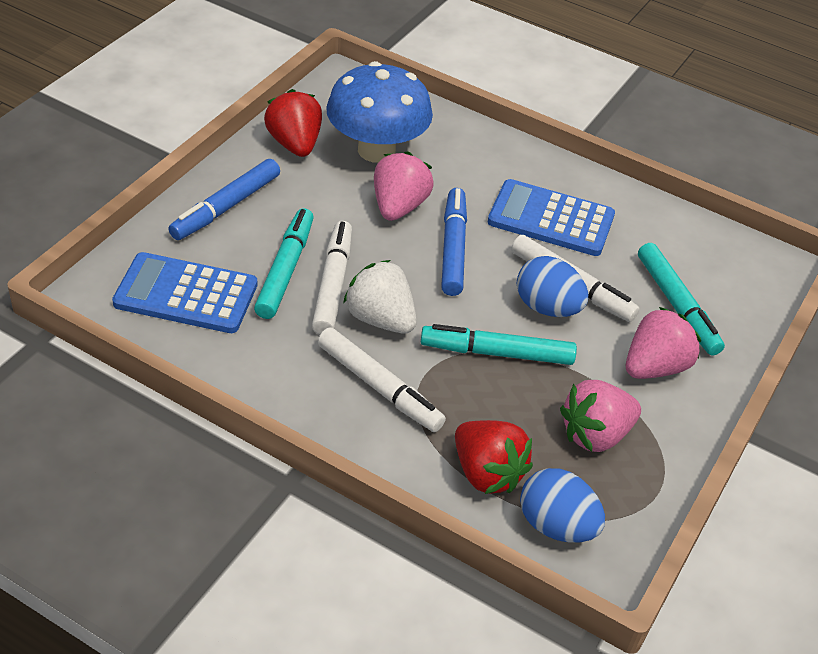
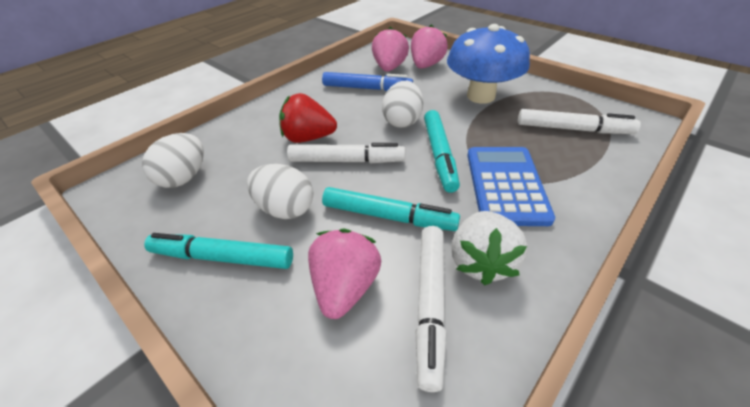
blue calculator: [112,252,257,333] [488,179,615,256] = 2 -> [467,147,555,226] = 1
blue egg: [517,256,588,317] [520,468,605,543] = 2 -> none = 0
blue marker: [168,159,280,240] [441,188,467,296] = 2 -> [322,72,413,91] = 1
red strawberry: [264,89,322,157] [455,420,533,494] = 2 -> [279,93,337,143] = 1
white egg: none = 0 -> [142,133,204,188] [247,164,314,219] [382,81,423,128] = 3

